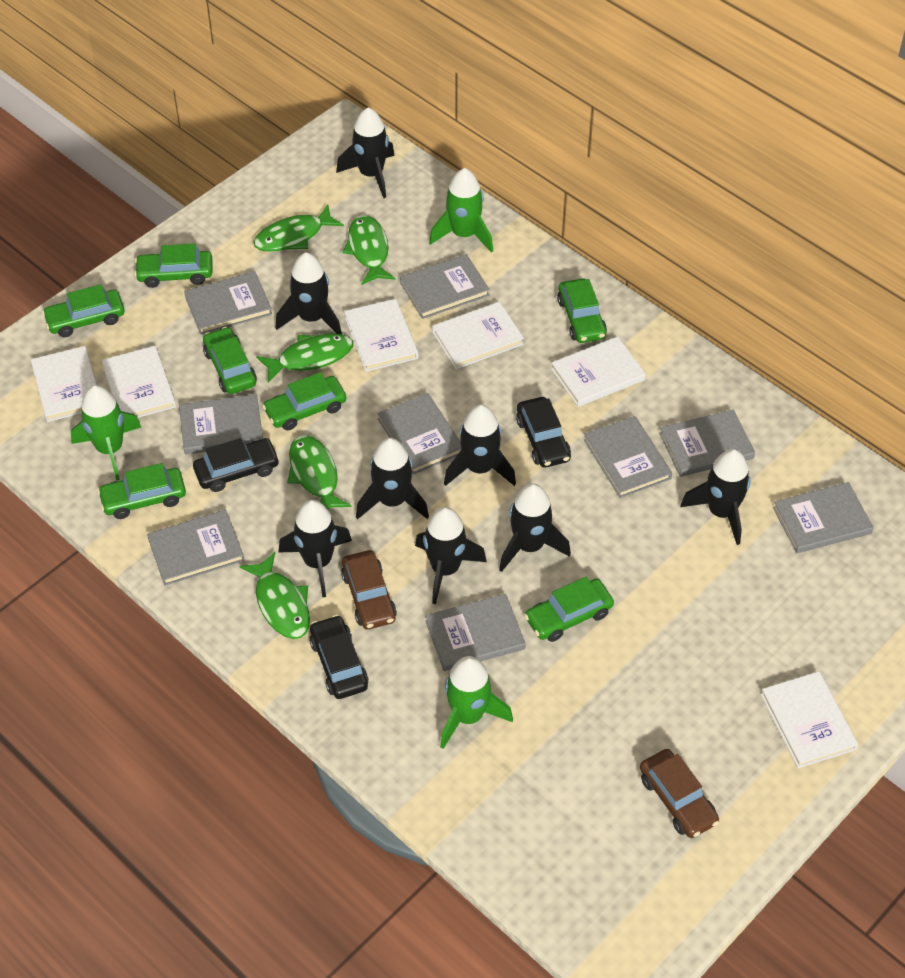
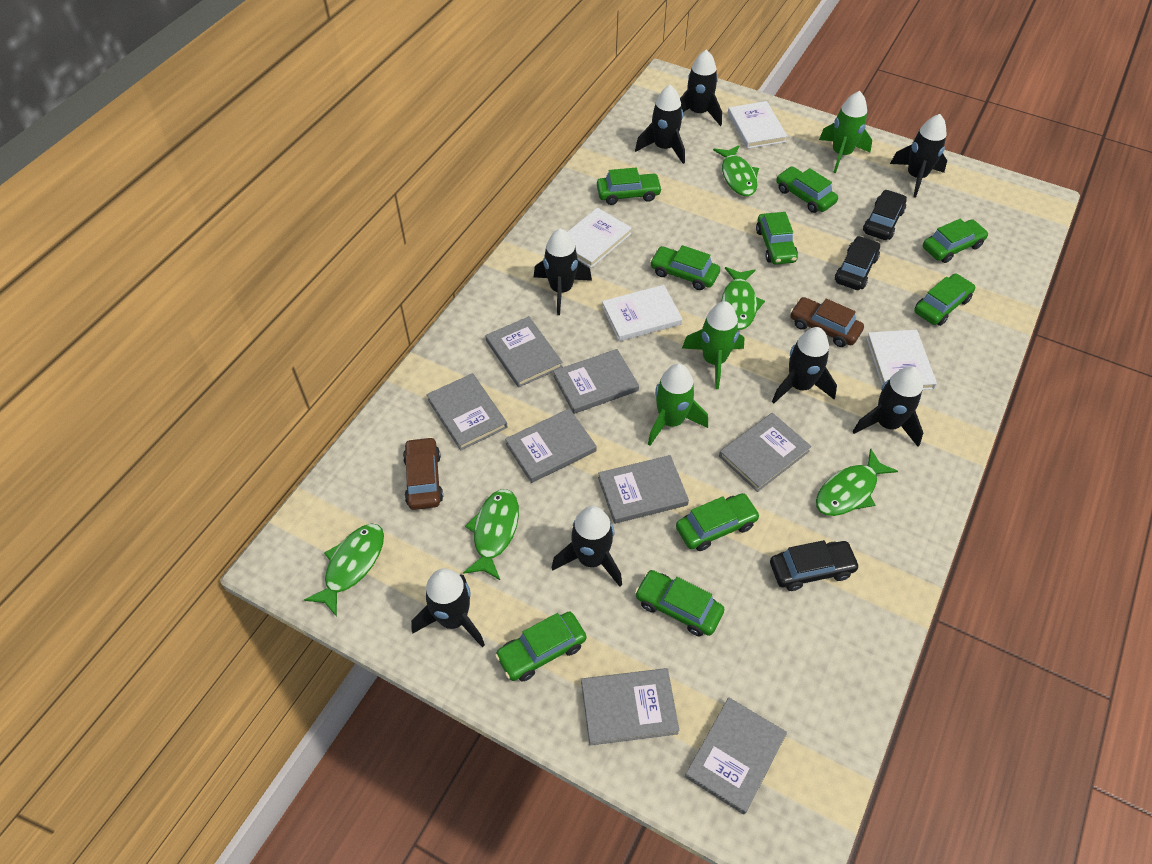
green car: [42,284,124,337] [97,463,186,519] [134,243,212,288] [203,327,257,394] [262,372,347,430] [524,577,614,642] [557,278,607,343] = 7 -> [495,612,586,682] [597,168,662,205] [635,570,724,637] [650,245,720,290] [676,493,760,551] [756,212,798,265] [776,166,838,213] [914,274,975,326] [923,219,989,263] = 9
grey book: [147,510,244,586] [179,394,263,455] [184,271,272,335] [377,393,461,474] [400,254,490,319] [425,594,526,671] [584,416,672,498] [659,410,755,477] [773,482,874,553] = 9 -> [427,373,507,451] [485,316,563,388] [505,408,596,483] [553,349,639,414] [581,668,679,745] [598,455,689,524] [685,697,787,814] [719,413,812,492] = 8
white book: [31,346,97,422] [102,346,176,418] [344,299,419,372] [432,302,524,369] [551,337,646,407] [761,671,858,768] = 6 -> [568,208,632,268] [602,285,683,341] [728,101,787,149] [866,330,937,390] = 4

